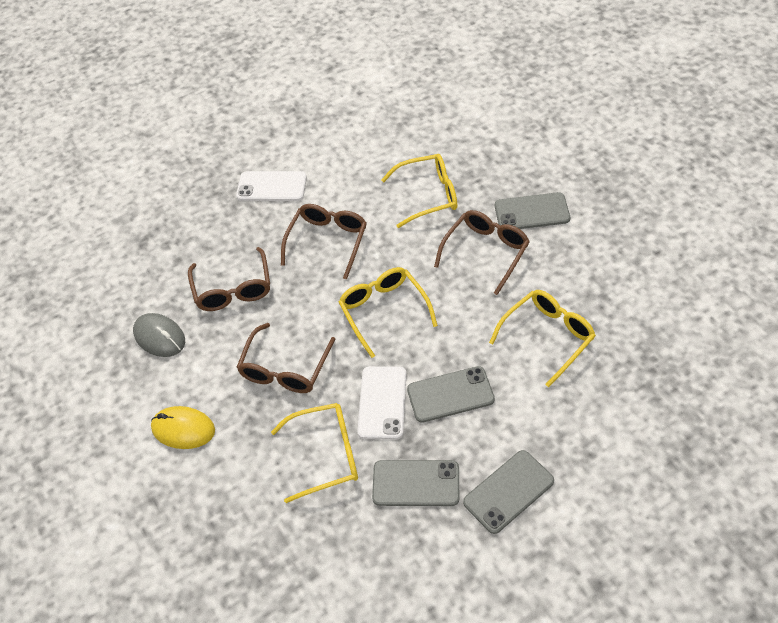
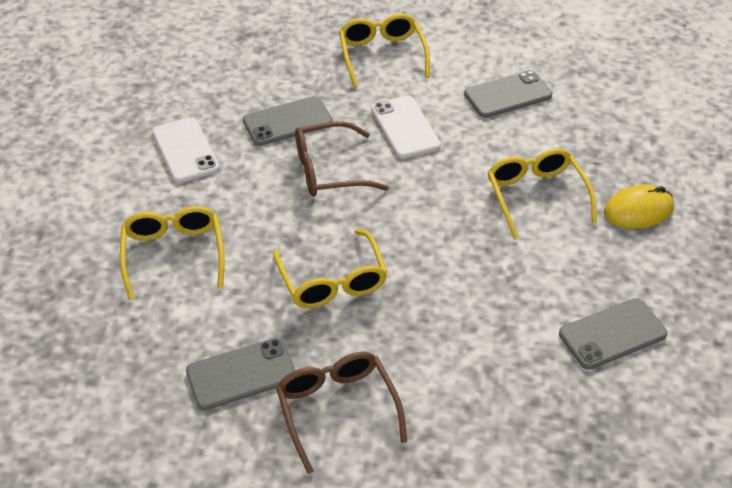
brown glasses: [188,247,270,311] [236,323,335,393] [281,204,367,279] [434,210,530,295] = 4 -> [276,352,407,474] [295,121,389,197] = 2
grey mouse: [133,313,185,357] = 1 -> none = 0

